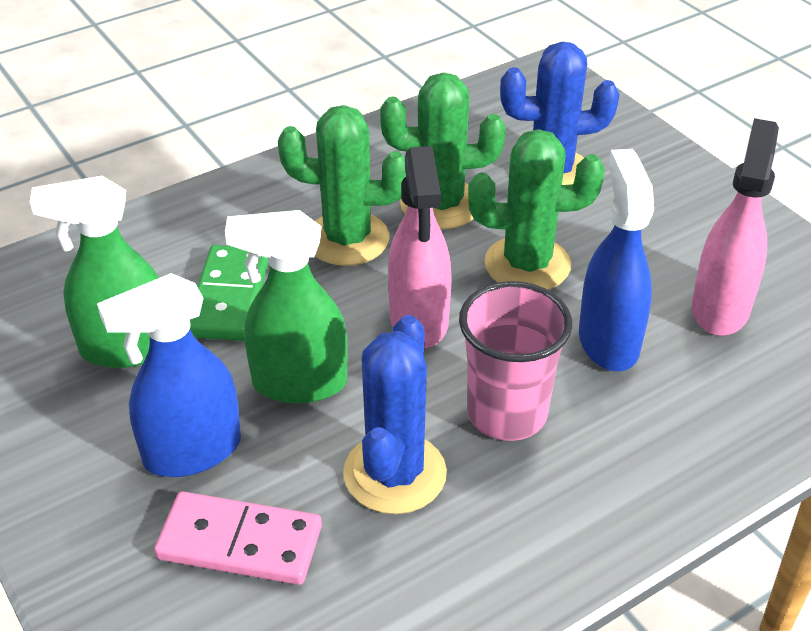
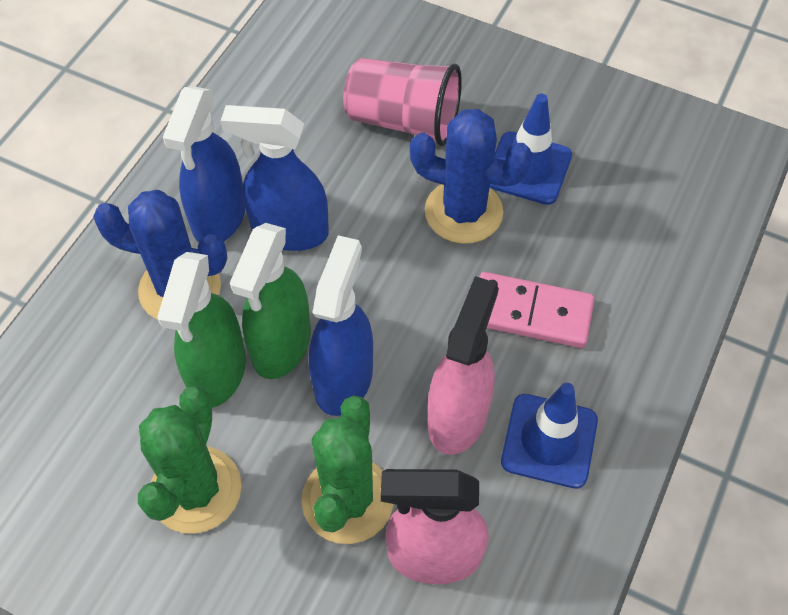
blue spray bottle: [97,273,241,477] [579,149,654,372] = 2 -> [163,86,245,242] [221,105,329,251] [309,235,373,416] = 3
blue traffic cone: none = 0 -> [490,94,572,205] [501,383,598,489] = 2
green cactus: [278,105,406,266] [380,73,506,229] [468,129,605,290] = 3 -> [138,386,242,534] [302,396,393,544] = 2
green domino: [190,245,269,341] = 1 -> none = 0

